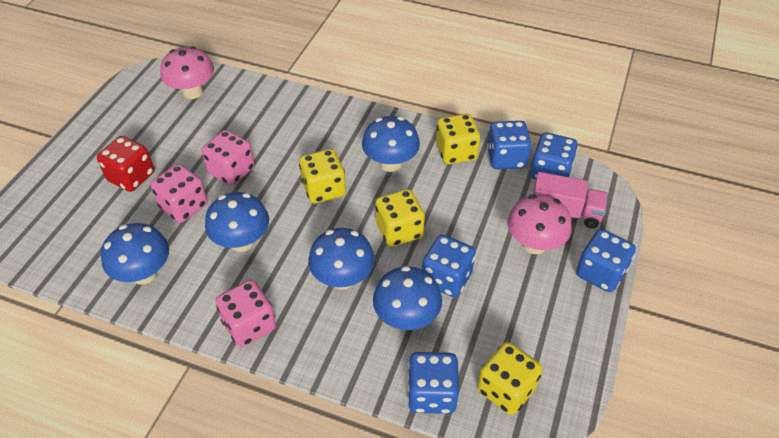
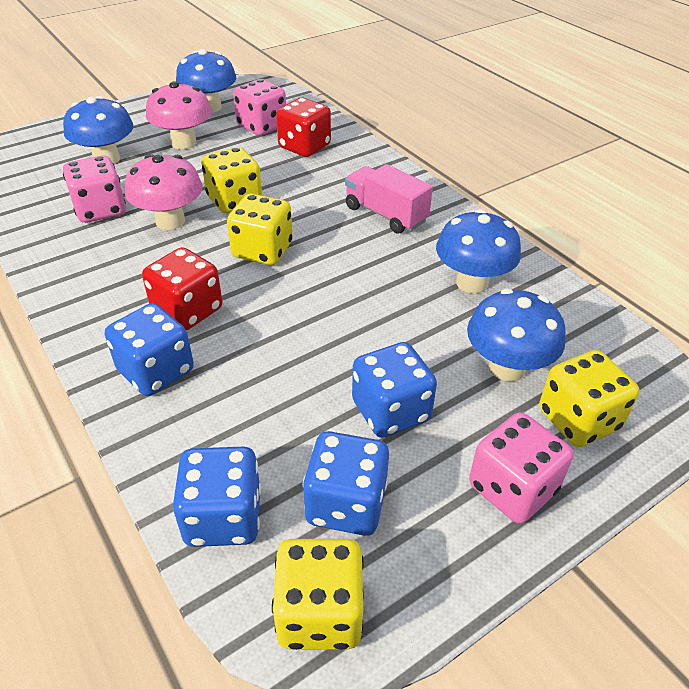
blue dice: [408,352,459,414] [422,235,476,297] [487,121,532,170] [530,132,578,180] [576,229,636,292] = 5 -> [105,303,194,396] [173,447,261,547] [303,431,389,536] [352,342,437,438] = 4
blue mushroom: [101,223,169,285] [205,192,269,252] [308,228,375,290] [362,116,420,172] [373,266,442,330] = 5 -> [63,96,133,164] [176,49,236,113] [436,209,521,294] [467,289,566,382] = 4
red dice: [97,136,154,192] = 1 -> [142,247,222,330] [276,98,331,157] = 2

